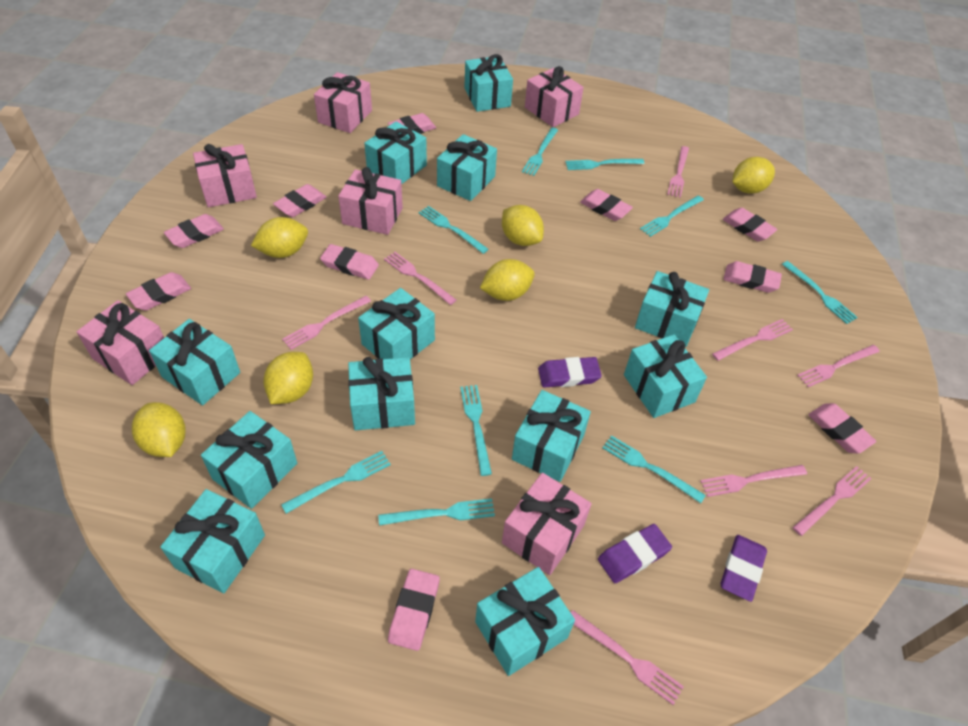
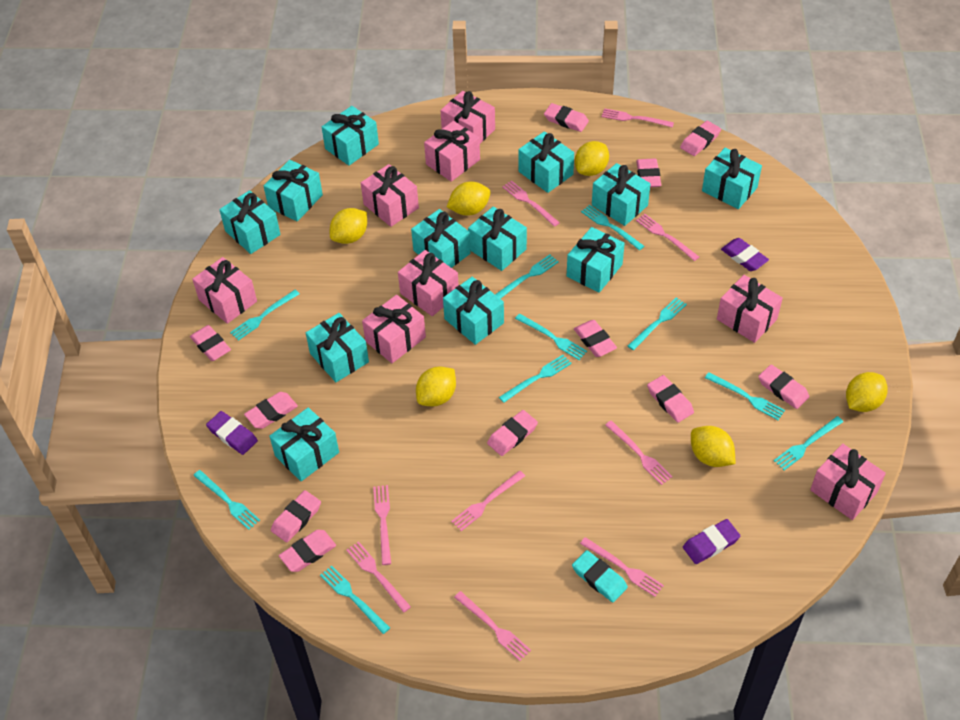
pink eraser: [126,272,191,310] [164,214,224,248] [273,184,327,217] [320,244,379,280] [388,113,436,134] [388,569,440,651] [580,189,633,221] [722,208,778,241] [724,261,782,293] [808,403,876,454] = 10 -> [190,325,231,361] [244,392,298,429] [271,490,321,542] [279,530,336,572] [487,410,538,456] [544,103,589,132] [574,320,617,357] [636,158,661,187] [647,375,694,423] [680,121,721,156] [758,364,809,409] = 11
pink fork: [282,296,371,350] [384,252,456,305] [571,610,684,705] [667,146,689,198] [701,465,807,497] [712,319,793,361] [792,466,872,536] [797,345,880,387] = 8 -> [346,541,411,613] [373,485,391,565] [451,471,525,531] [454,591,531,661] [502,180,560,227] [580,537,664,597] [602,108,674,128] [605,421,673,485] [636,214,699,261] = 9
pink gift: [77,300,164,385] [193,144,257,207] [314,72,372,133] [338,167,403,235] [502,473,592,575] [525,66,584,127] = 6 -> [192,257,257,324] [361,164,419,227] [362,295,426,363] [398,250,459,316] [424,121,480,182] [440,91,495,143] [717,275,783,343] [810,444,886,520] = 8
turquoise eraser: none = 0 -> [572,550,628,602] = 1
turquoise fork: [281,451,391,514] [378,498,495,526] [419,206,489,254] [460,385,492,476] [522,128,558,176] [565,159,644,170] [602,435,706,503] [640,196,704,237] [782,261,858,324] = 9 -> [193,470,260,530] [230,290,300,341] [320,565,390,634] [495,255,559,299] [499,355,572,403] [515,313,587,360] [581,205,644,250] [628,297,687,350] [705,372,785,420] [774,416,843,470] = 10

